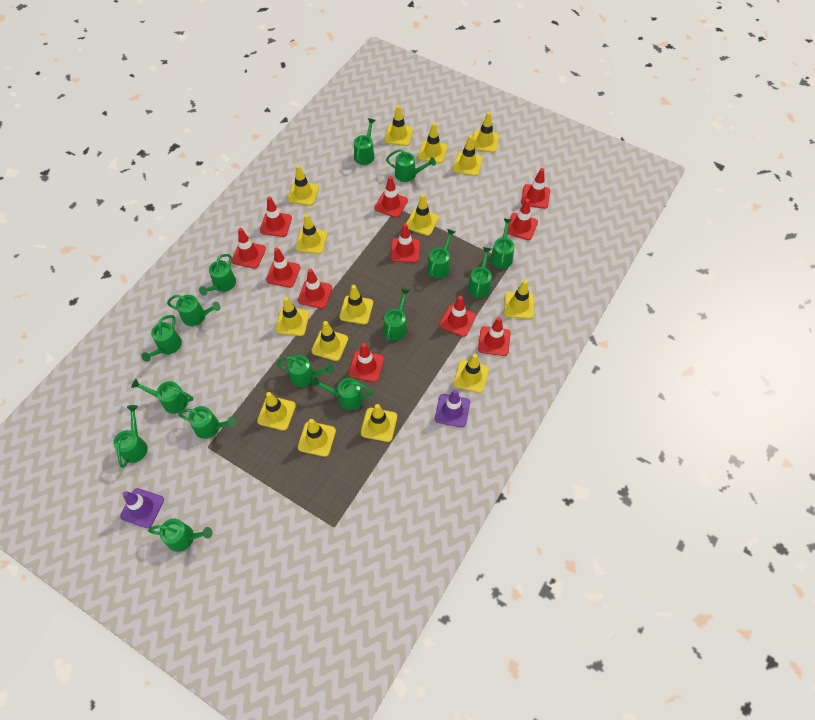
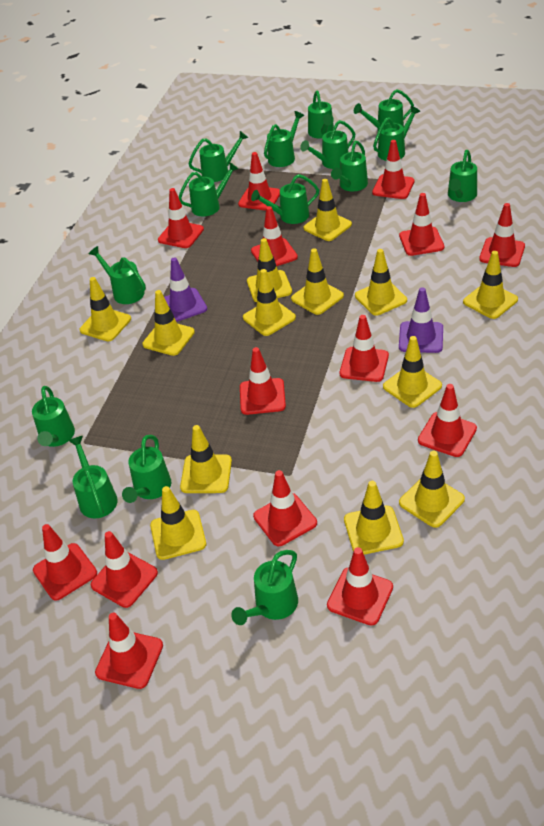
red traffic cone: [232,228,266,269] [260,197,292,237] [266,247,300,288] [298,268,332,309] [348,343,384,382] [374,176,408,218] [391,223,420,263] [439,296,476,337] [478,317,511,356] [508,199,538,240] [521,168,550,209] = 11 -> [33,524,97,601] [91,531,158,608] [95,613,163,689] [158,188,204,248] [238,152,280,211] [240,347,286,415] [251,206,298,266] [253,470,317,546] [327,547,393,626] [340,315,389,382] [372,140,415,199] [399,193,444,256] [418,384,477,457] [479,203,525,267] = 14
yellow traffic cone: [257,392,296,431] [275,297,309,336] [288,165,319,206] [295,214,327,254] [298,419,336,457] [311,321,348,361] [339,285,373,324] [361,404,397,442] [384,105,413,146] [406,194,439,236] [418,123,448,164] [453,135,483,176] [454,354,489,393] [473,112,499,152] [504,280,534,319] = 15 -> [80,277,131,342] [142,290,195,356] [150,486,206,560] [180,425,232,493] [243,269,296,336] [247,238,292,302] [291,248,344,315] [303,179,352,241] [344,481,404,555] [355,249,407,316] [383,336,442,408] [399,451,465,528] [463,251,518,319] = 13

